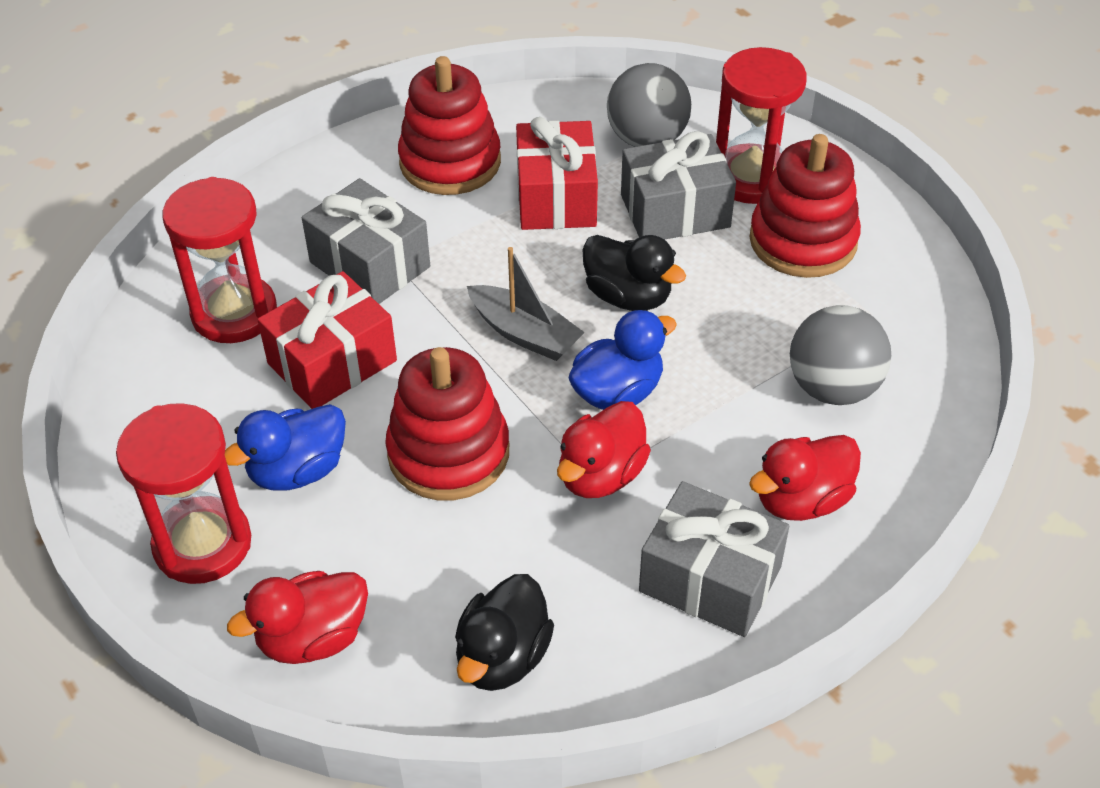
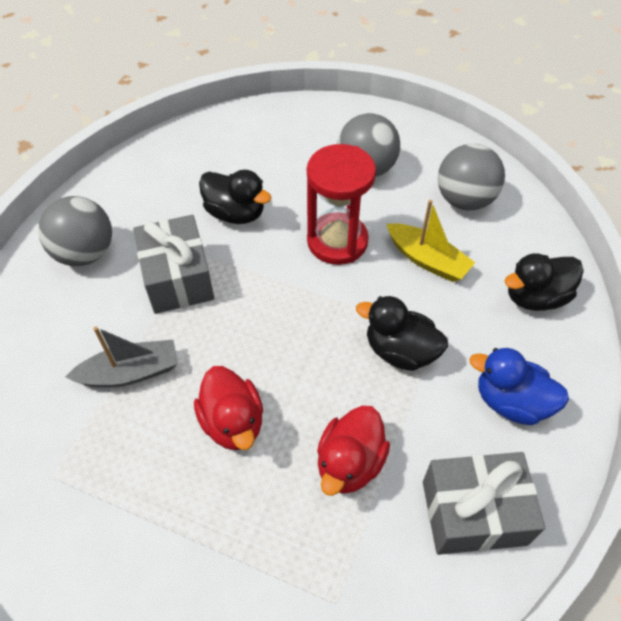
black duck: [455,574,554,691] [583,235,686,311] = 2 -> [199,170,272,224] [356,296,448,371] [505,253,584,311] = 3
blue duck: [225,404,346,490] [569,310,677,410] = 2 -> [469,348,569,425] = 1
grey ball: [607,63,691,147] [790,305,892,405] = 2 -> [38,196,112,266] [337,113,400,177] [438,143,505,210] = 3
grey gift: [302,178,430,304] [621,131,736,240] [639,481,789,637] = 3 -> [133,215,214,314] [423,452,546,555] = 2
red duck: [227,571,368,664] [557,401,651,498] [749,435,861,521] = 3 -> [194,366,263,450] [317,406,390,496] = 2
red gift: [257,271,397,409] [516,117,598,230] = 2 -> none = 0
red hourglass: [116,403,251,584] [162,177,277,343] [716,47,807,204] = 3 -> [307,144,376,265] = 1
red stacking toy: [385,347,509,500] [398,56,501,195] [749,134,861,278] = 3 -> none = 0
yellow boat: none = 0 -> [387,200,475,282] = 1

